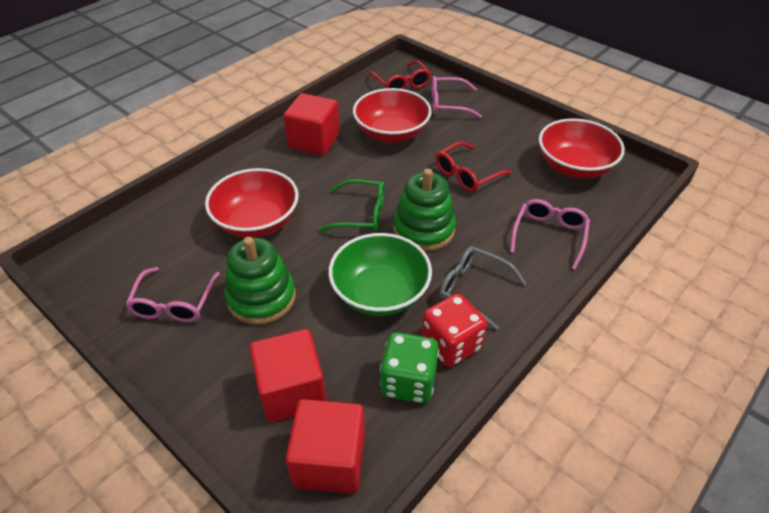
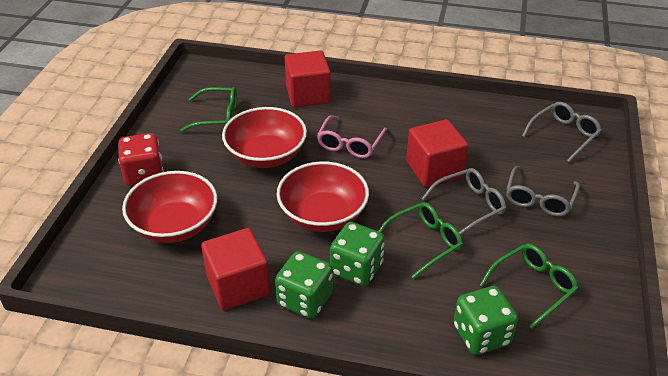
green bowl: [328,233,432,316] = 1 -> none = 0
green dice: [380,332,439,404] = 1 -> [275,251,333,319] [330,222,385,286] [454,286,518,355] = 3
green glasses: [319,179,385,232] = 1 -> [180,87,237,132] [378,202,463,279] [480,244,579,329] = 3
green stacking toy: [224,237,296,325] [393,169,456,251] = 2 -> none = 0
grey glasses: [439,246,527,330] = 1 -> [422,168,506,235] [506,166,580,216] [522,102,602,162] = 3
pink glasses: [125,267,220,322] [432,76,482,118] [510,199,590,269] = 3 -> [317,115,387,158] = 1
red glasses: [368,60,431,89] [436,142,512,192] = 2 -> none = 0

